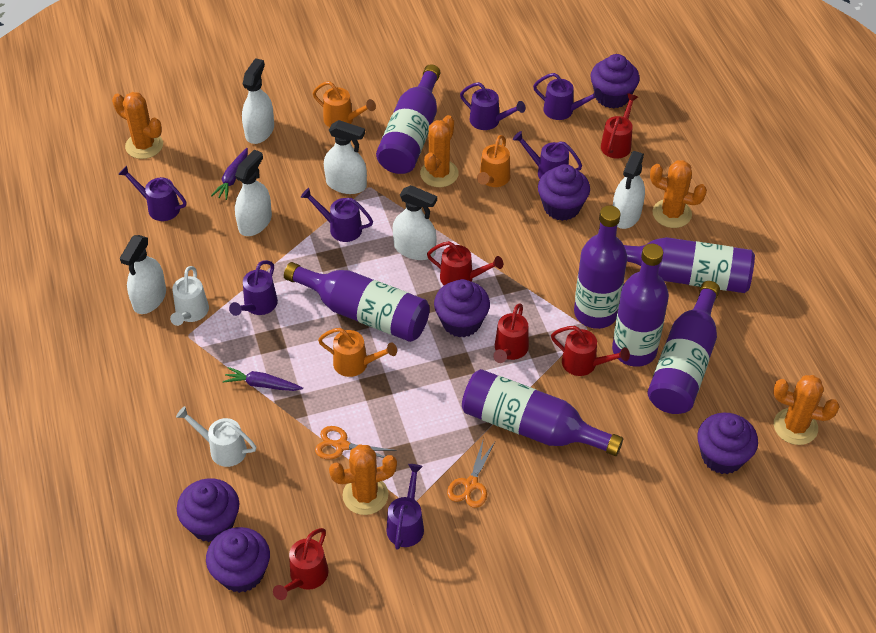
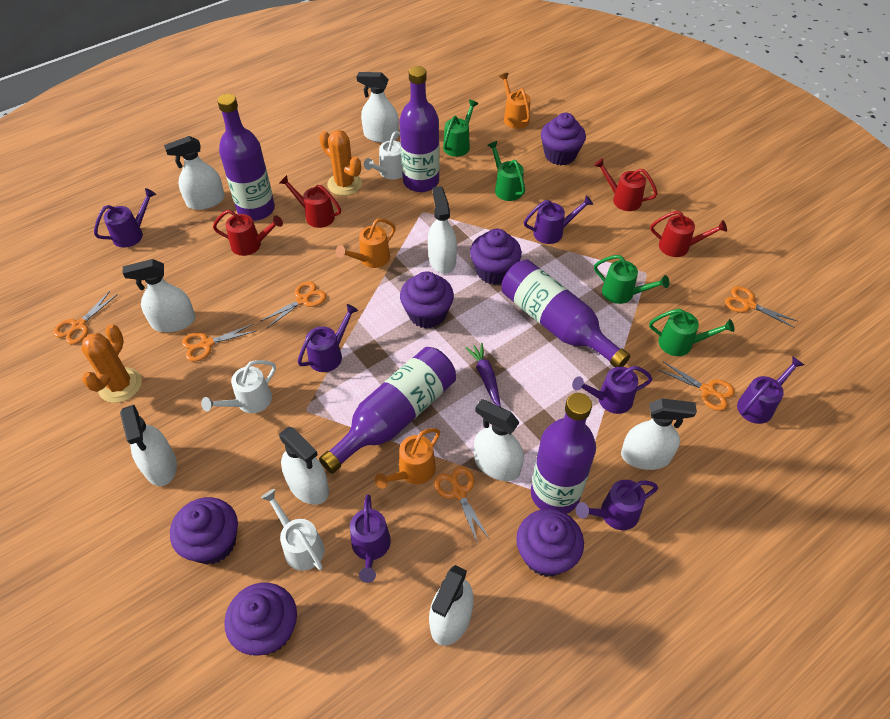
green watering can: none = 0 -> [443,100,478,157] [487,141,525,201] [594,255,669,304] [649,309,734,356] = 4
orange cactus: [112,92,163,159] [329,444,397,515] [420,115,459,187] [650,160,707,228] [773,375,840,445] = 5 -> [81,324,142,403] [319,130,362,196] = 2
orange scissors: [315,426,396,459] [447,438,495,508] = 2 -> [53,291,118,345] [182,324,256,362] [261,281,327,329] [434,466,489,544] [659,361,735,411] [725,286,797,328] = 6
purple bottle: [284,262,430,342] [376,64,440,174] [462,369,623,456] [574,205,627,329] [612,244,669,367] [624,237,755,293] [647,281,720,414] = 7 -> [217,94,275,221] [319,347,456,474] [399,66,440,192] [502,260,630,367] [531,393,596,514] = 5
purple carrot: [211,148,248,200] [223,367,303,391] = 2 -> [465,343,501,407] = 1
red watering can: [273,528,328,600] [427,241,503,285] [493,303,529,363] [551,326,630,376] [601,93,638,159] = 5 -> [213,210,283,256] [279,175,341,228] [594,158,658,211] [650,211,727,257] = 4
white spray bottle: [120,235,166,314] [235,149,272,236] [242,58,274,144] [324,120,367,194] [393,185,437,260] [613,151,645,229] = 6 -> [120,405,177,486] [123,259,196,332] [164,136,225,210] [279,427,329,505] [356,72,399,143] [428,186,457,274] [429,565,474,646] [474,399,524,481] [621,398,697,470] = 9
white watering can: [170,266,209,326] [176,406,256,467] = 2 -> [201,360,276,413] [261,489,324,571] [364,131,403,180] = 3

